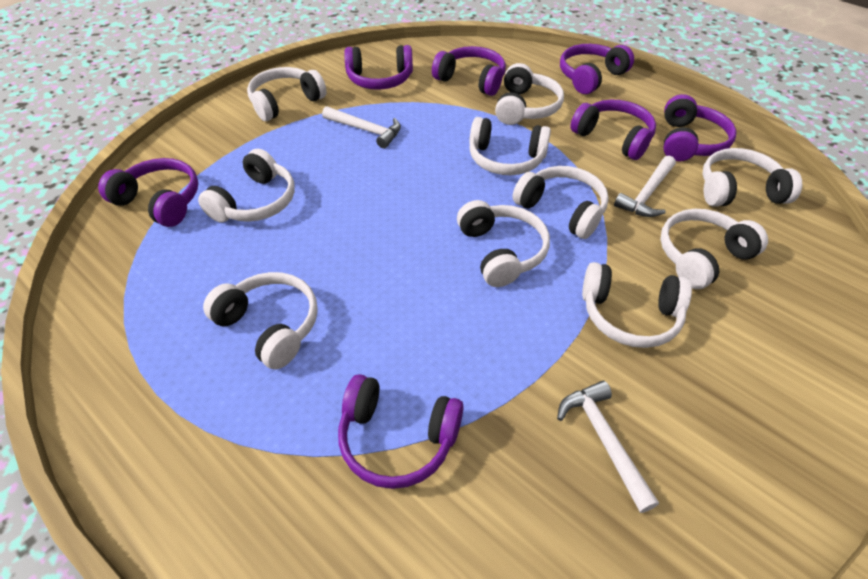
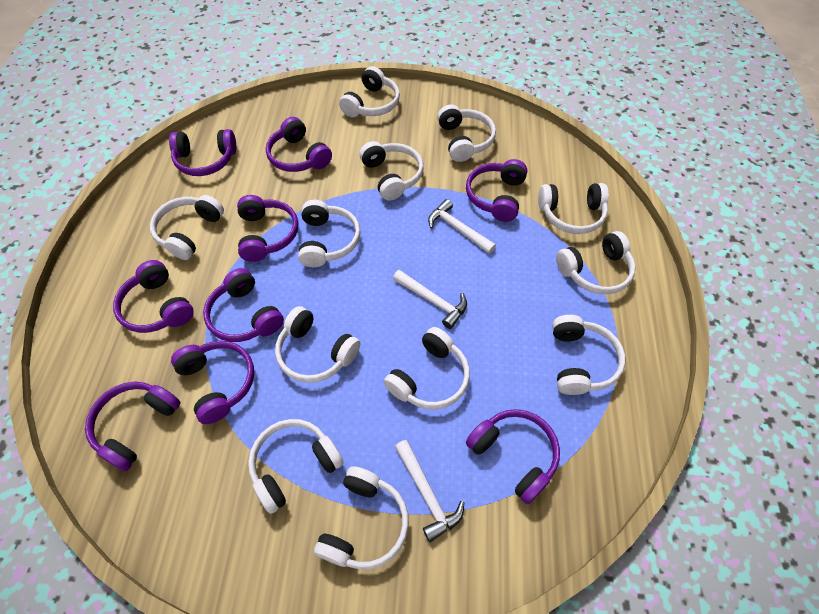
purple headphones: [98,158,198,227] [338,374,464,489] [344,45,413,90] [432,46,506,96] [560,44,634,94] [570,100,656,160] [664,94,736,161] = 7 -> [85,382,181,471] [113,260,194,333] [169,129,236,176] [171,341,254,424] [203,268,284,342] [237,195,299,262] [266,117,332,172] [466,159,527,222] [466,409,560,504] = 9
white headphones: [198,149,295,223] [203,272,318,369] [247,67,327,121] [457,200,550,287] [469,117,551,175] [495,63,564,125] [512,166,609,239] [582,262,692,348] [660,209,768,289] [702,148,802,207] = 10 -> [150,195,224,260] [248,419,344,514] [275,306,360,383] [298,200,361,267] [314,466,409,570] [339,66,400,117] [360,141,423,201] [384,327,470,409] [437,104,496,162] [538,183,609,234] [552,315,625,395] [556,231,636,294] = 12

